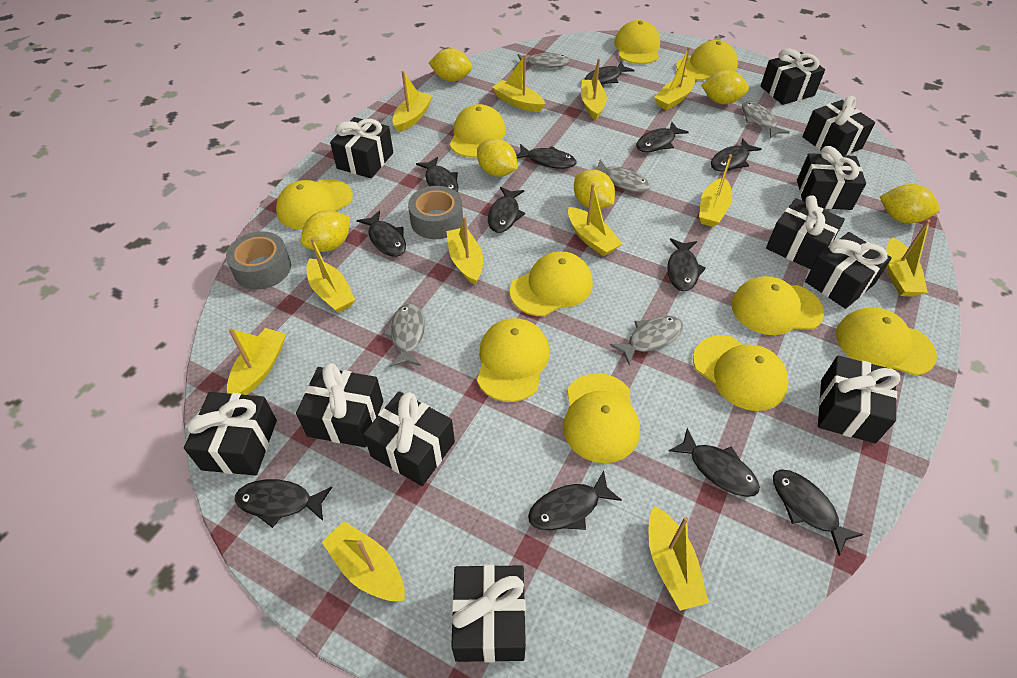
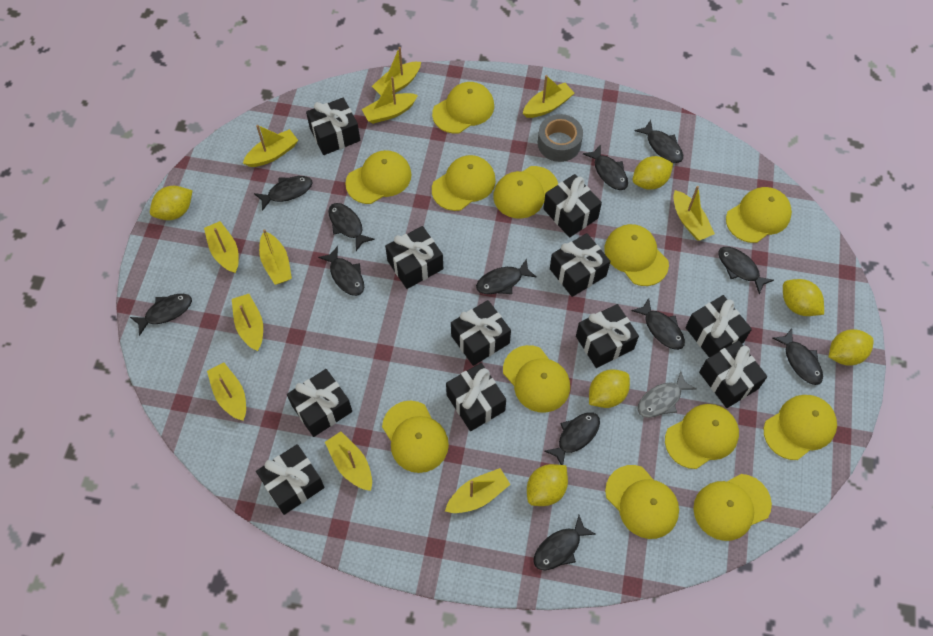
grey fish: [383,303,425,367] [517,52,571,68] [593,159,651,193] [610,316,683,365] [742,101,790,138] = 5 -> [638,371,696,418] = 1
grey tape: [226,231,291,290] [408,186,463,239] = 2 -> [538,114,583,162] = 1
yellow boat: [227,328,286,395] [306,237,355,313] [322,521,405,601] [392,71,433,132] [447,217,483,285] [492,55,545,112] [568,183,622,256] [581,59,607,120] [649,506,709,611] [654,47,695,110] [699,154,732,227] [886,219,930,297] = 12 -> [204,221,239,274] [207,362,246,421] [232,294,263,351] [243,125,298,167] [259,229,292,285] [325,432,372,491] [362,77,418,124] [372,47,421,95] [445,468,511,513] [523,75,574,118] [673,186,715,241] = 11
yellow cap: [276,179,353,230] [449,104,506,158] [477,318,549,402] [510,251,593,316] [563,373,640,463] [614,20,660,64] [676,40,738,81] [693,335,789,411] [731,276,824,335] [836,308,937,376] = 10 -> [345,150,412,204] [382,401,449,473] [432,82,494,134] [432,155,496,211] [493,166,558,219] [503,345,570,412] [604,224,669,286] [605,465,679,539] [665,404,739,469] [693,474,772,541] [726,187,792,243] [764,395,837,460] = 12

